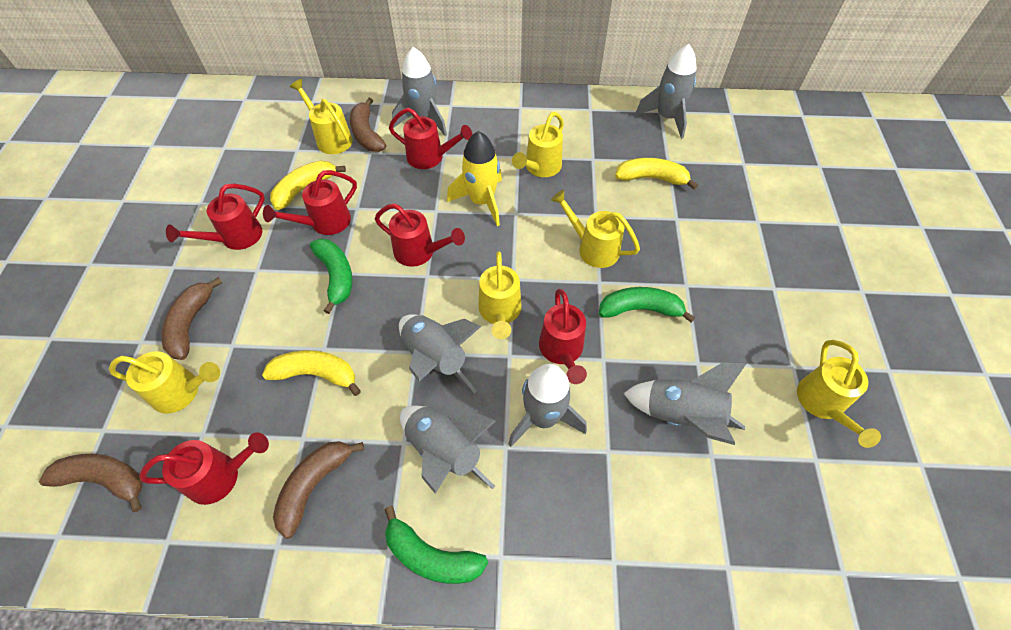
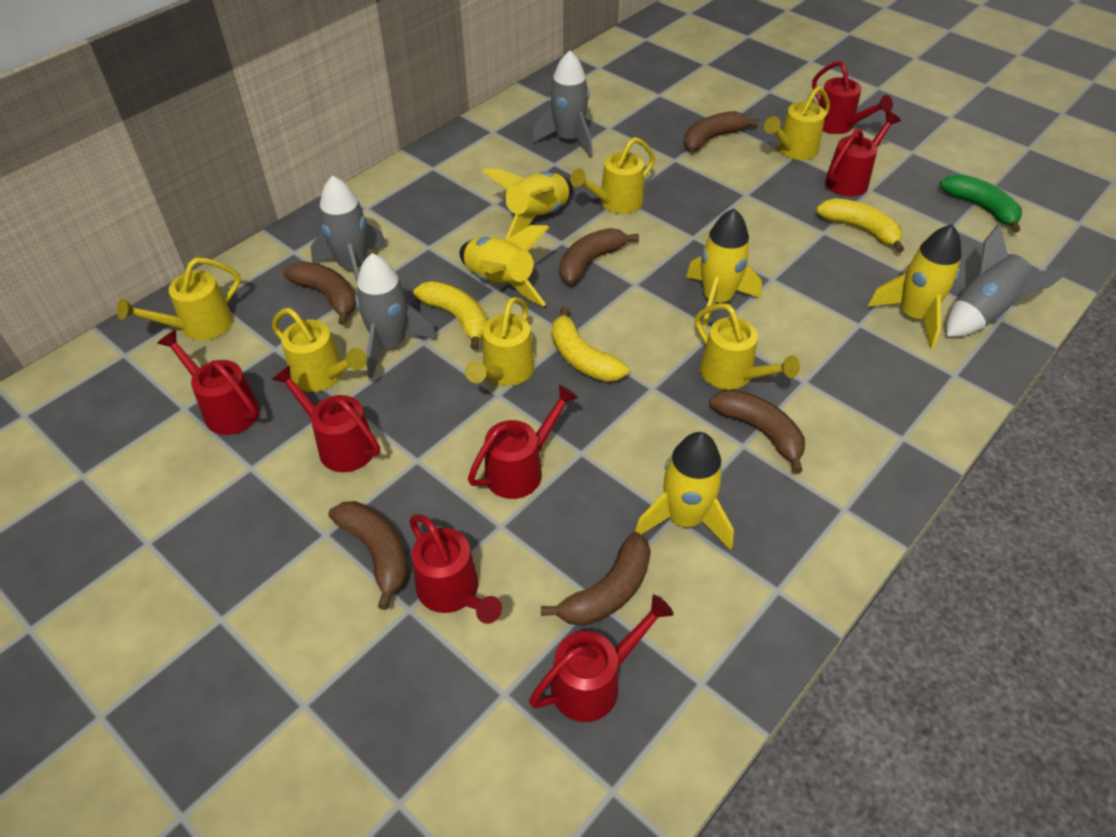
brown banana: [39,454,143,512] [161,277,223,360] [273,441,364,539] [350,98,386,152] = 4 -> [283,261,356,325] [328,501,408,610] [541,532,651,626] [559,228,639,284] [684,111,758,152] [709,389,805,473] = 6
green banana: [310,239,353,314] [384,506,488,584] [599,287,695,323] = 3 -> [940,174,1022,233] = 1
grey rocket: [392,47,447,136] [399,314,482,394] [400,405,496,494] [508,364,587,447] [623,363,747,445] [635,44,697,139] = 6 -> [310,175,387,283] [355,253,437,378] [532,50,593,158] [946,223,1070,337] = 4
red watering can: [139,432,269,505] [166,184,265,250] [263,170,357,235] [374,203,465,267] [389,108,473,169] [539,289,587,384] = 6 -> [157,330,260,435] [272,365,380,472] [409,514,502,624] [468,385,578,499] [529,595,674,722] [812,61,893,134] [825,111,901,196] = 7
yellow rocket: [447,131,502,226] = 1 -> [459,225,549,307] [483,169,573,240] [635,432,734,550] [686,208,762,330] [867,224,961,349] = 5

